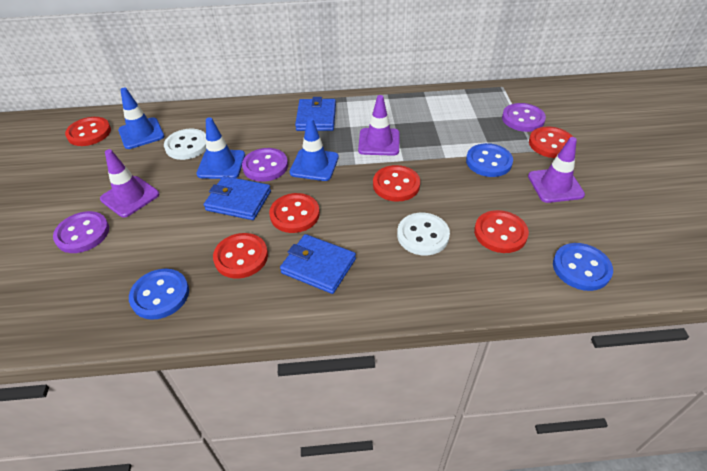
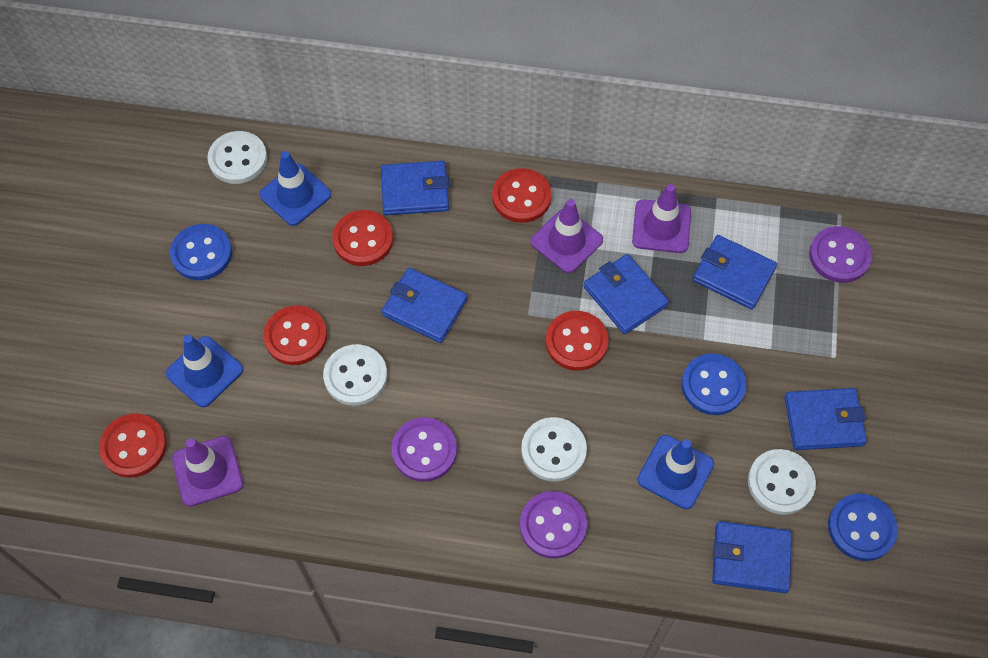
blue wallet: [204,176,271,220] [280,234,356,294] [295,97,336,131] = 3 -> [381,161,449,215] [382,268,467,343] [584,254,669,335] [693,235,777,310] [712,521,792,593] [785,388,867,450] = 6
red button: [65,117,111,146] [213,233,268,279] [269,193,320,233] [373,165,420,202] [474,210,529,253] [529,127,573,158] = 6 -> [99,413,167,478] [263,305,327,365] [332,210,393,266] [492,168,552,223] [546,311,609,371] = 5
white button: [164,129,206,160] [397,213,450,255] = 2 -> [207,131,267,184] [323,344,387,406] [521,417,587,482] [748,449,816,515] = 4

